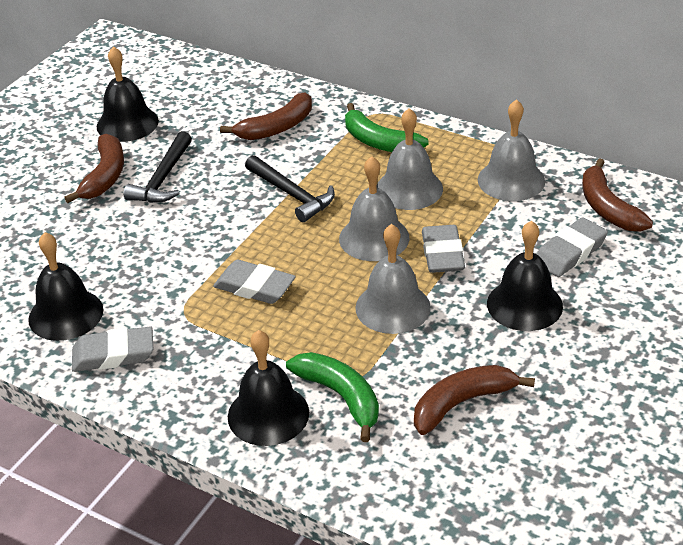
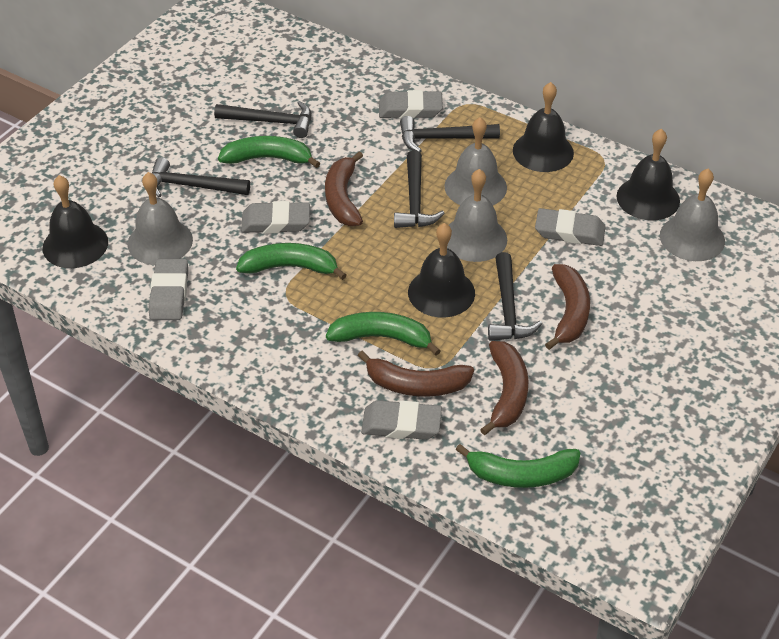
black hammer: [124,131,192,203] [245,155,335,222] = 2 -> [152,157,250,197] [214,101,311,138] [394,150,445,228] [400,116,500,152] [488,252,542,341] = 5
green banana: [286,352,379,442] [345,103,429,152] = 2 -> [218,136,321,168] [236,243,347,280] [326,312,441,356] [456,444,581,488] = 4
grey eraser: [72,327,153,372] [213,260,296,304] [422,225,465,273] [537,217,608,277] = 4 -> [149,259,188,320] [241,201,310,233] [361,400,442,440] [379,90,443,119] [535,208,606,246] = 5

